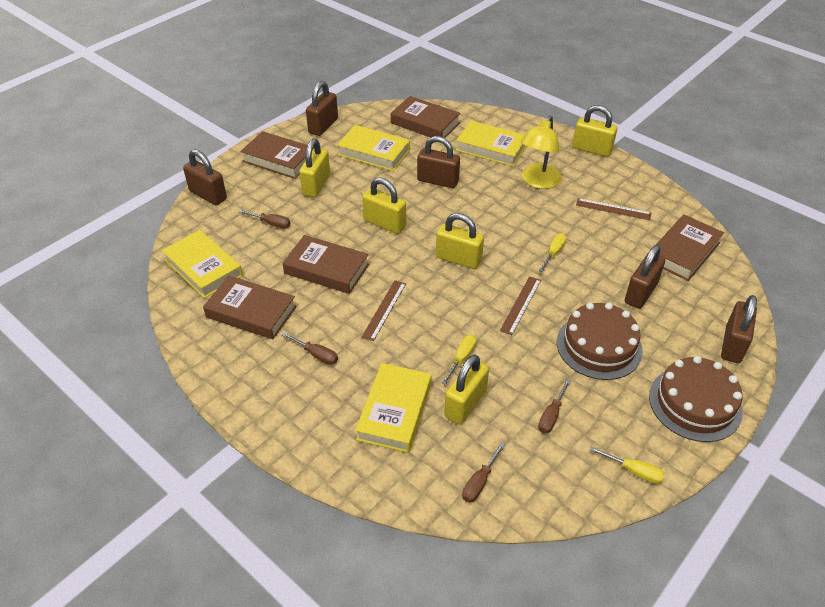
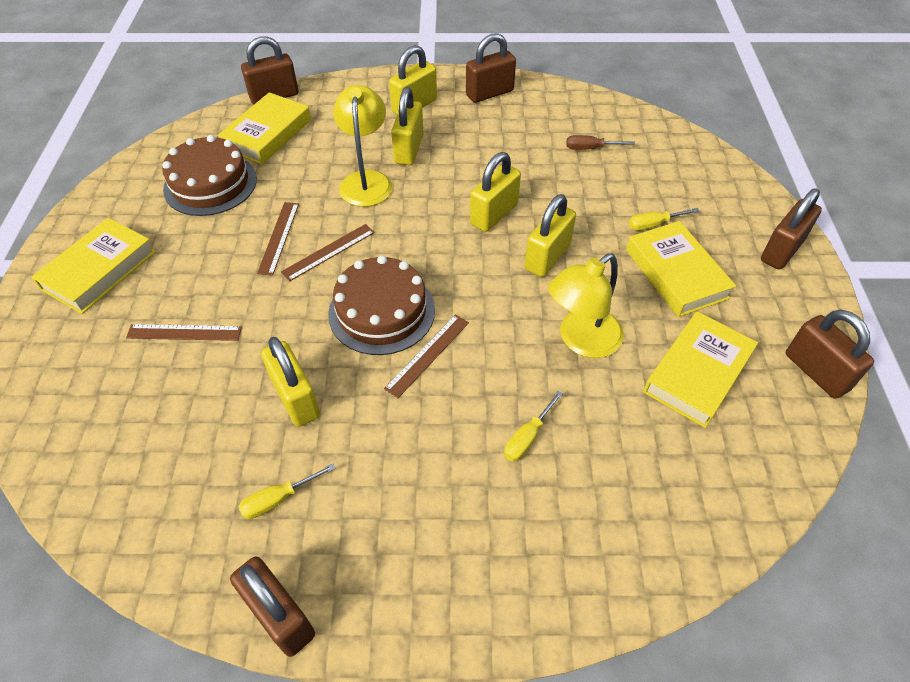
brown book: [203,275,297,339] [240,131,314,179] [282,235,369,294] [391,96,461,138] [656,214,724,281] = 5 -> none = 0
brown ruler: [362,280,406,341] [500,276,541,335] [576,198,651,220] = 3 -> [126,324,242,341] [257,202,299,276] [281,224,375,281] [384,314,469,398] = 4
brown screwdriver: [238,210,291,228] [282,333,338,365] [462,443,505,502] [538,379,571,433] = 4 -> [566,135,635,150] = 1
yellow lamp: [521,116,562,189] = 1 -> [333,85,392,207] [548,253,624,358] = 2

